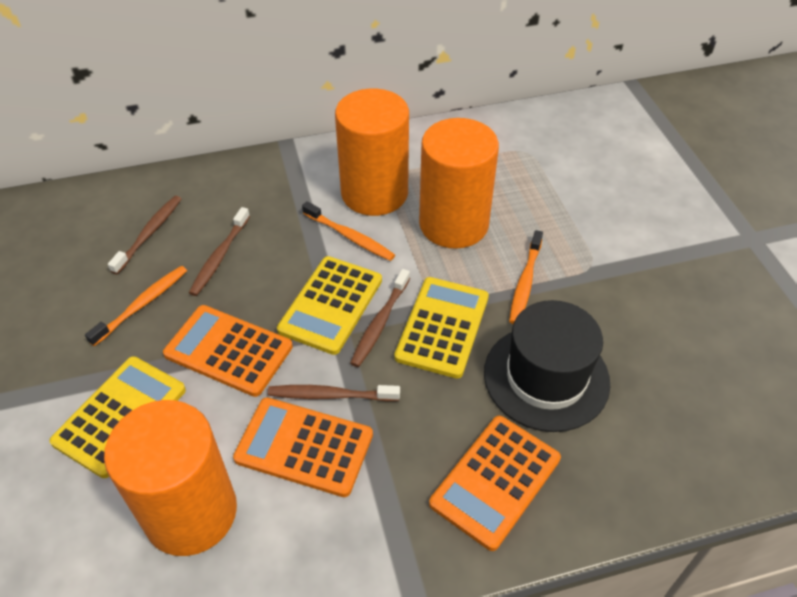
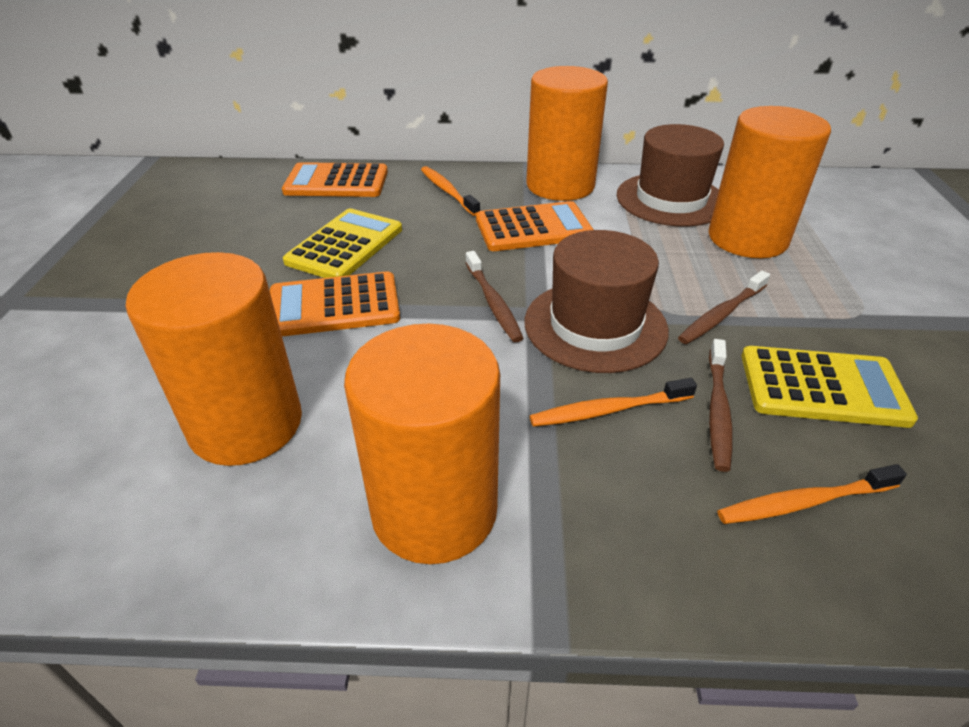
black hat: [484,300,610,432] = 1 -> none = 0
brown hat: none = 0 -> [524,230,669,373] [617,124,724,226] = 2
brown toothbrush: [108,196,181,274] [189,207,250,296] [268,385,400,401] [350,269,410,367] = 4 -> [466,251,523,342] [678,271,770,344] [709,339,733,472] = 3
orange cylinder: [104,400,237,556] [335,89,409,216] [419,118,499,249] = 3 -> [126,252,302,466] [344,324,500,564] [526,66,608,201] [708,106,831,258] = 4
yellow calculator: [49,356,186,478] [277,256,382,355] [394,277,489,379] = 3 -> [283,208,402,278] [741,346,918,428] = 2

